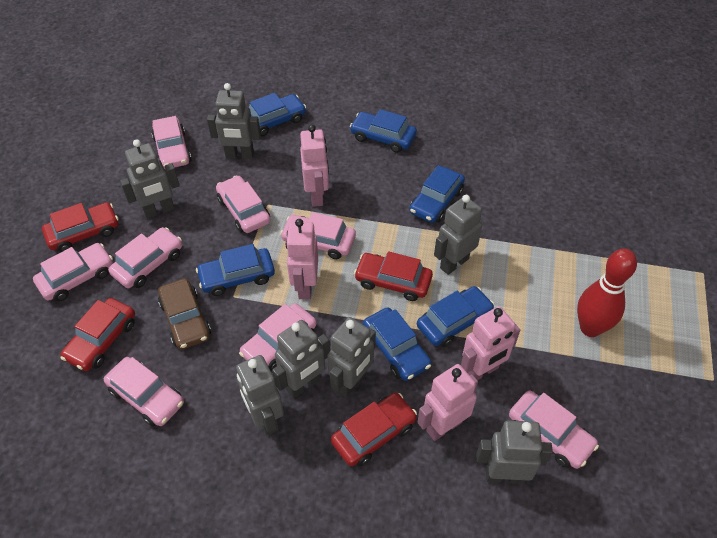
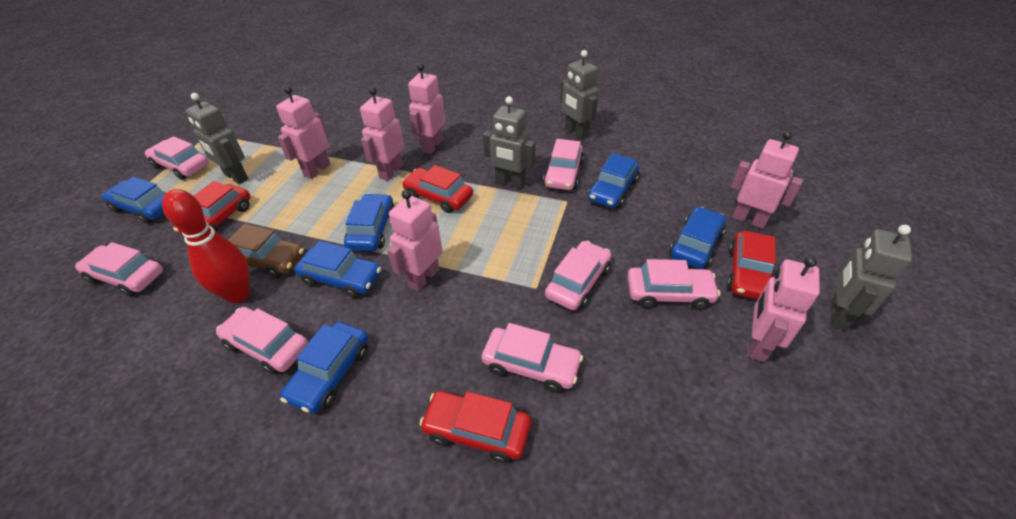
grey robot: [120,139,180,218] [207,83,261,159] [236,355,284,435] [272,320,330,398] [327,317,376,397] [434,195,482,275] [476,420,553,484] = 7 -> [185,93,248,184] [483,96,535,188] [560,50,599,140] [831,225,912,330] = 4
pink car: [33,243,113,302] [104,357,184,426] [108,227,182,288] [151,116,191,169] [216,175,270,233] [239,303,317,371] [280,212,356,259] [509,390,599,469] = 8 -> [75,242,163,296] [145,136,209,180] [216,307,308,375] [482,323,583,393] [543,139,584,190] [545,241,611,310] [627,259,720,310] = 7
pink robot: [286,219,318,299] [300,125,329,207] [417,364,478,441] [461,307,520,380] = 4 -> [276,86,330,179] [360,87,404,181] [387,190,443,291] [408,63,445,154] [731,131,803,229] [750,256,820,362] = 6

